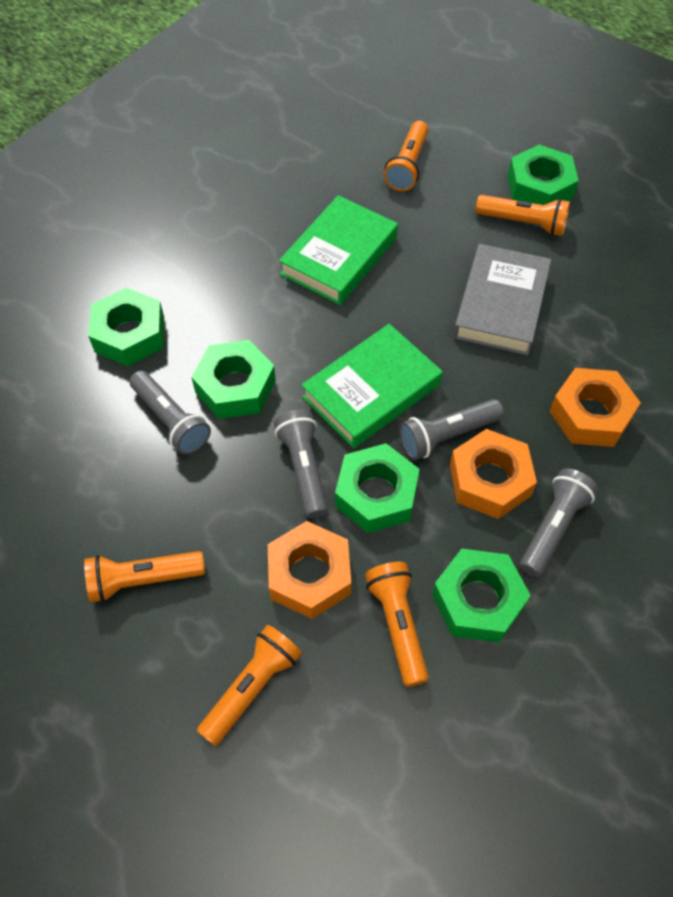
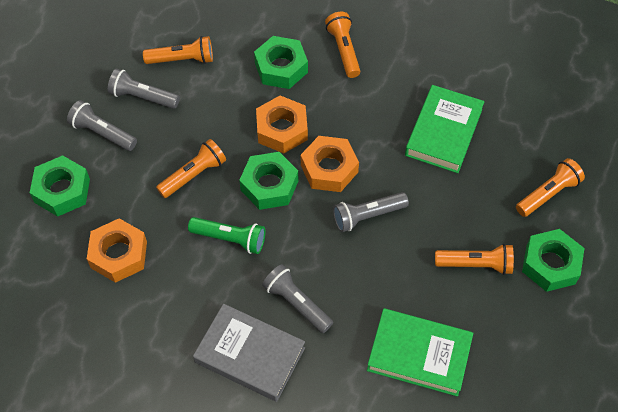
green flashlight: none = 0 -> [188,217,265,254] = 1
green nut: [88,287,164,366] [191,340,276,419] [335,443,420,533] [432,549,531,643] [508,145,579,205] = 5 -> [30,155,90,217] [239,152,298,210] [254,36,308,89] [522,229,585,292] = 4

